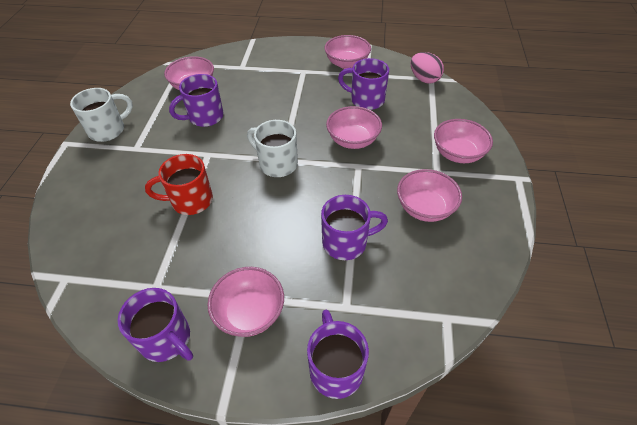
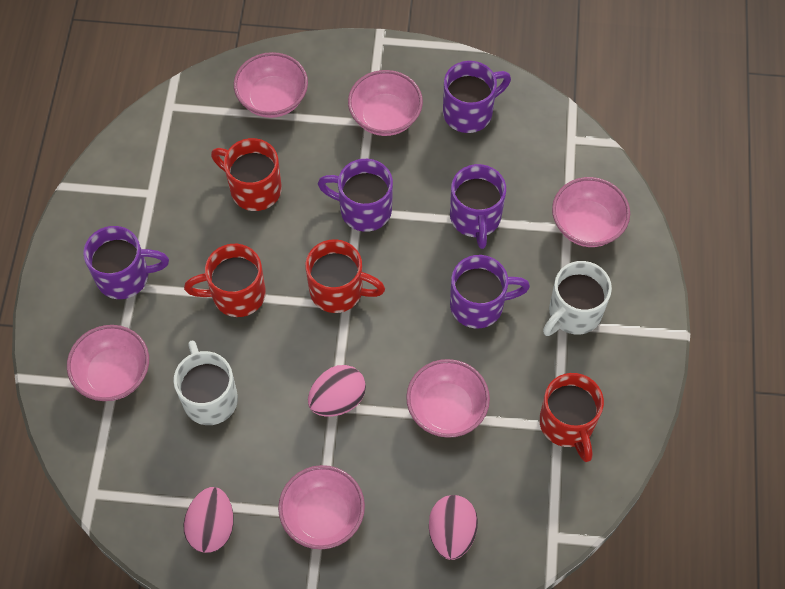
pink egg: [411,52,444,83] = 1 -> [183,487,234,553] [308,365,366,417] [429,495,478,560] = 3
red mug: [145,154,213,215] = 1 -> [184,244,266,317] [211,138,282,211] [305,239,385,313] [539,373,604,462] = 4

